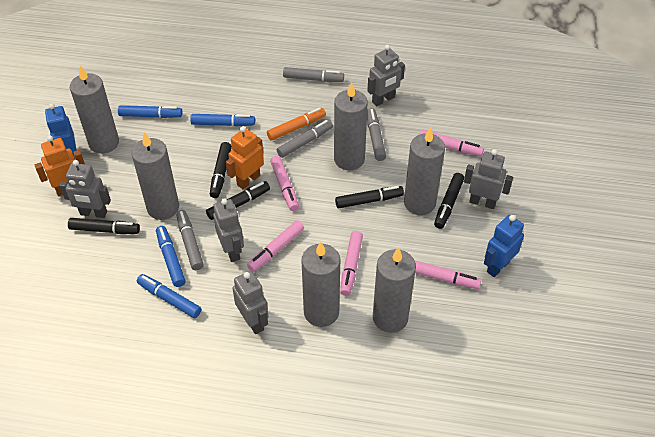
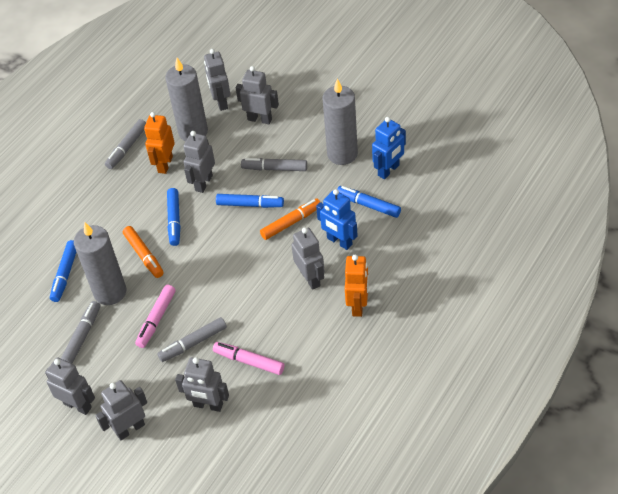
black marker: [68,218,140,234] [206,181,270,220] [210,142,232,198] [335,186,404,209] [434,173,464,229] = 5 -> none = 0
grey candle: [70,66,119,154] [131,132,179,220] [301,242,340,327] [334,82,368,170] [373,247,416,333] [404,127,445,215] = 6 -> [74,222,126,305] [165,58,208,141] [323,79,358,165] = 3
grey robot: [59,160,111,218] [213,198,244,262] [232,271,269,334] [367,45,405,106] [464,149,513,209] = 5 -> [45,357,95,415] [95,380,147,440] [175,357,229,412] [183,131,215,193] [204,49,231,111] [236,66,279,124] [291,228,325,290] = 7
orange marker: [267,108,326,141] = 1 -> [123,226,164,278] [260,199,320,240] = 2
pink marker: [247,220,304,272] [270,156,299,211] [340,231,363,296] [414,260,481,289] [419,130,484,157] = 5 -> [135,285,176,348] [213,342,284,375] = 2

